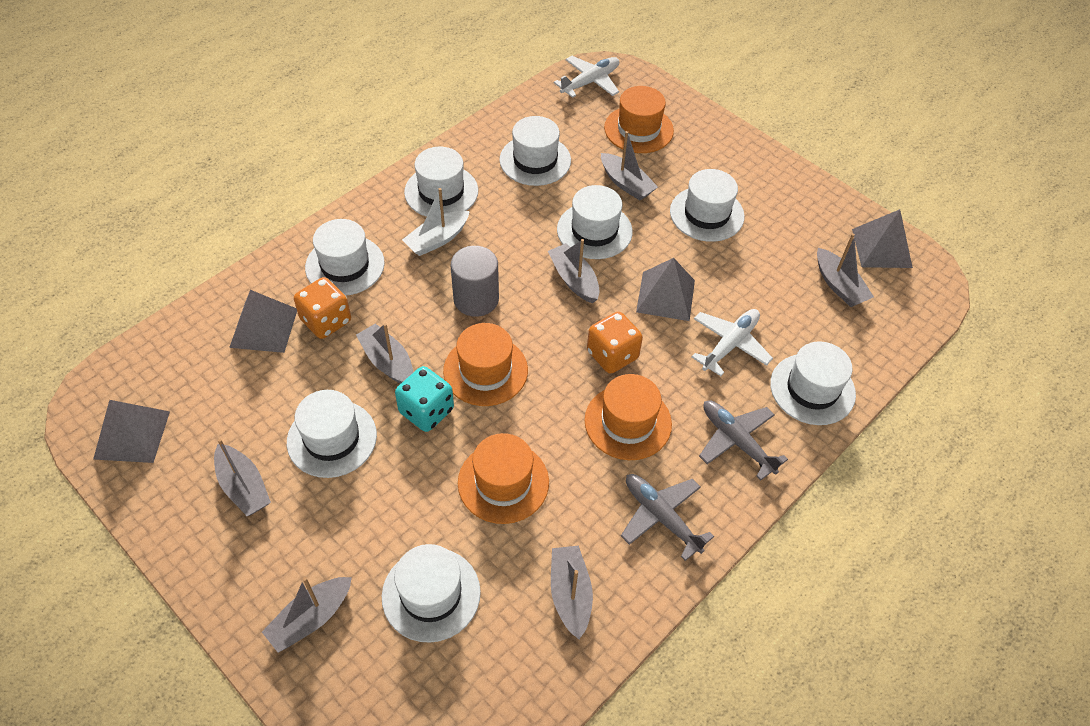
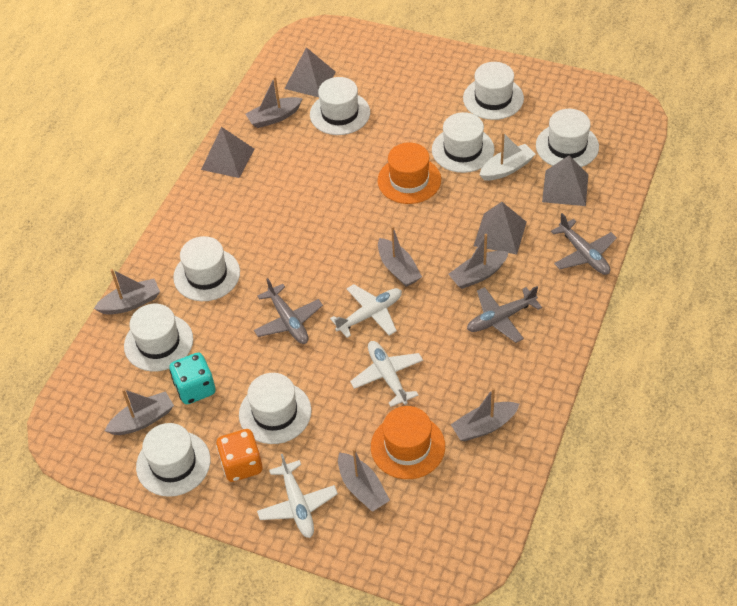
grey cylinder: [451,246,499,317] = 1 -> none = 0
grey plane: [621,474,714,561] [699,400,788,480] = 2 -> [254,278,323,344] [467,286,542,343] [551,213,617,275] = 3
orange dice: [294,277,351,339] [587,312,643,374] = 2 -> [216,429,263,482] = 1
orange hat: [443,323,528,406] [458,433,549,524] [584,374,672,460] [604,86,674,153] = 4 -> [371,406,445,479] [378,143,441,204] = 2
white plane: [554,56,619,98] [692,309,773,376] = 2 -> [257,454,338,538] [330,284,402,338] [350,341,423,407] = 3

